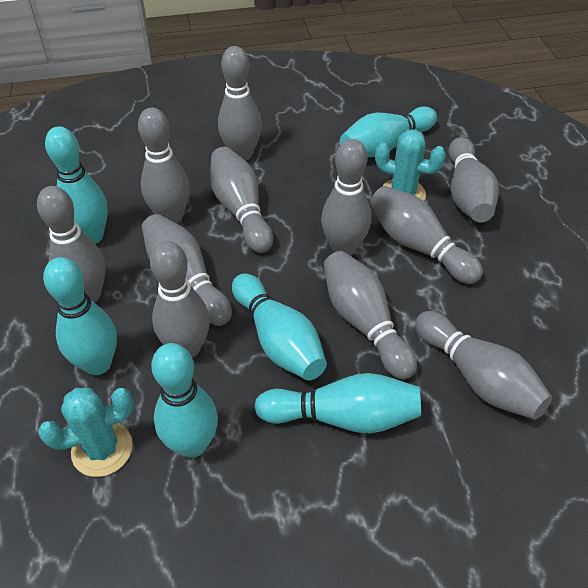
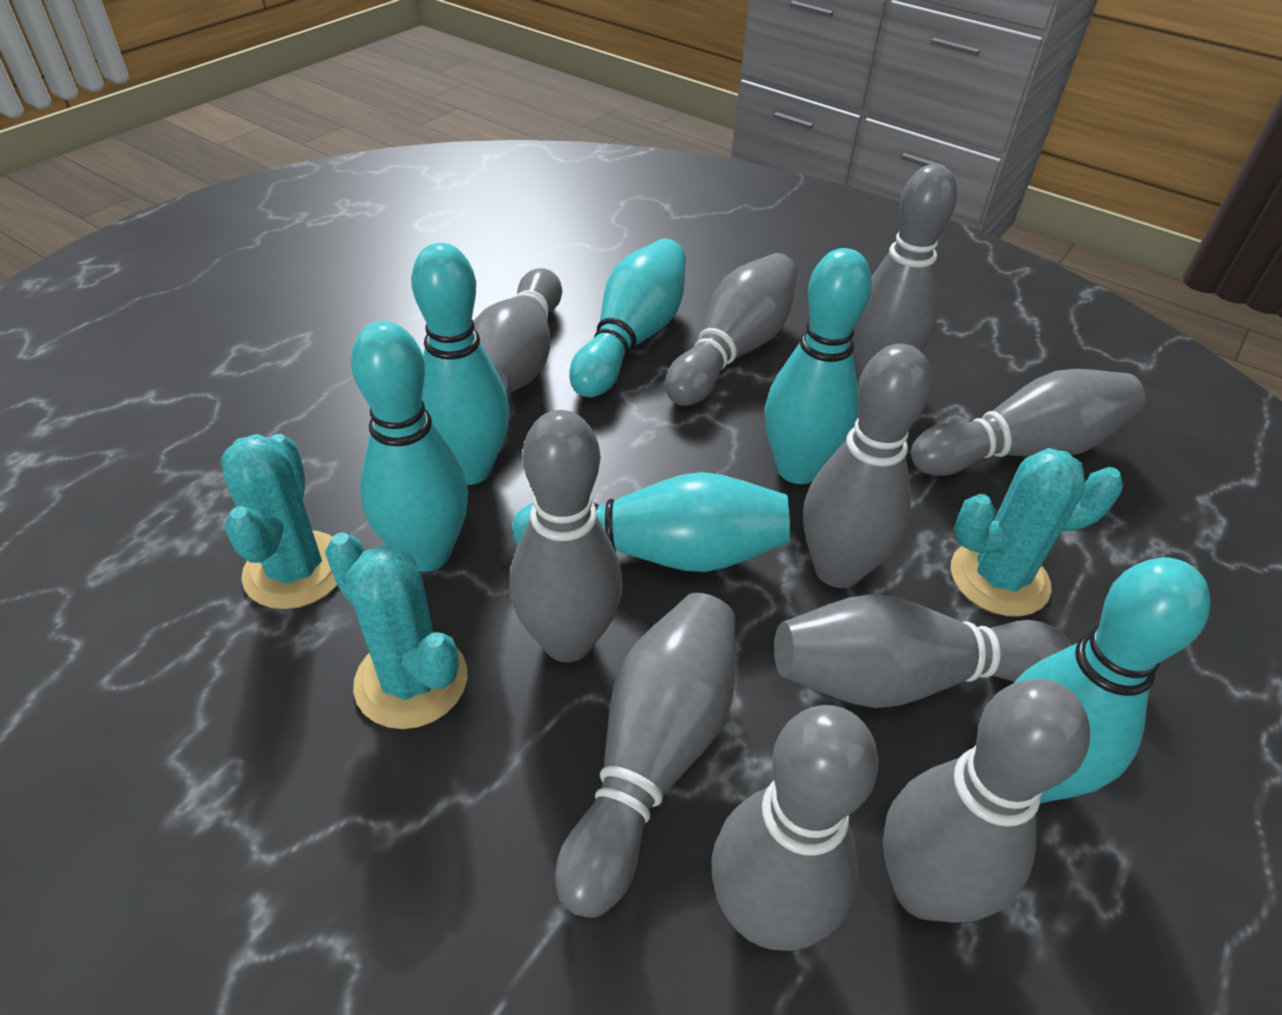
grey bowling pin: [37,186,105,303] [138,108,190,223] [142,214,232,326] [150,241,210,358] [210,147,273,253] [218,46,262,161] [321,139,371,256] [324,251,417,380] [370,186,483,284] [415,311,552,420] [449,137,499,222] = 11 -> [474,268,562,394] [509,410,623,662] [556,593,736,918] [665,253,798,406] [712,705,879,951] [774,594,1072,708] [803,344,932,588] [853,164,957,377] [883,679,1090,923] [911,369,1145,476] = 10
turquoise cactus: [38,388,134,477] [375,129,446,201] = 2 -> [221,434,337,609] [325,532,467,729] [951,448,1123,617] = 3

